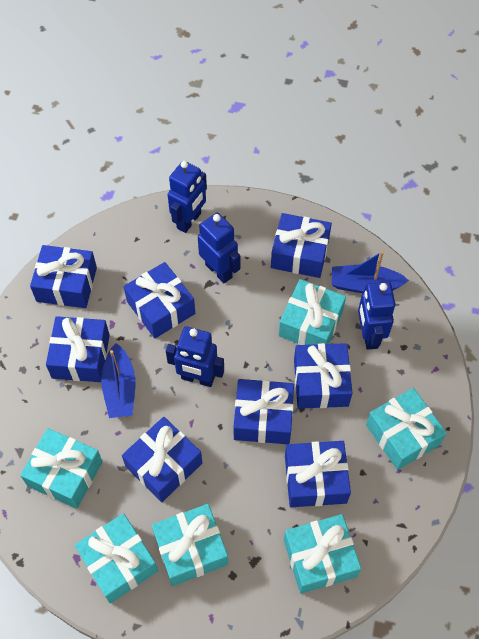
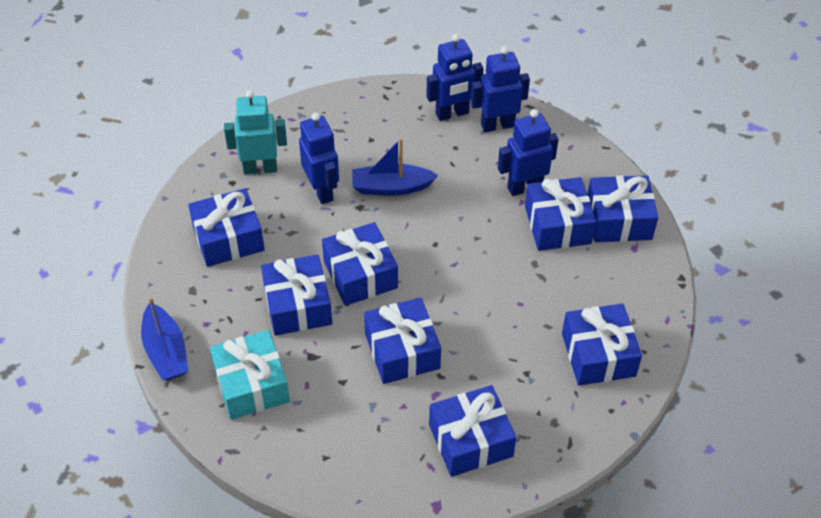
turquoise gift: [20,428,103,509] [75,513,158,603] [152,504,228,586] [279,279,346,345] [284,514,361,594] [366,388,447,470] = 6 -> [210,330,290,420] = 1
turquoise robot: none = 0 -> [224,90,287,174] = 1

